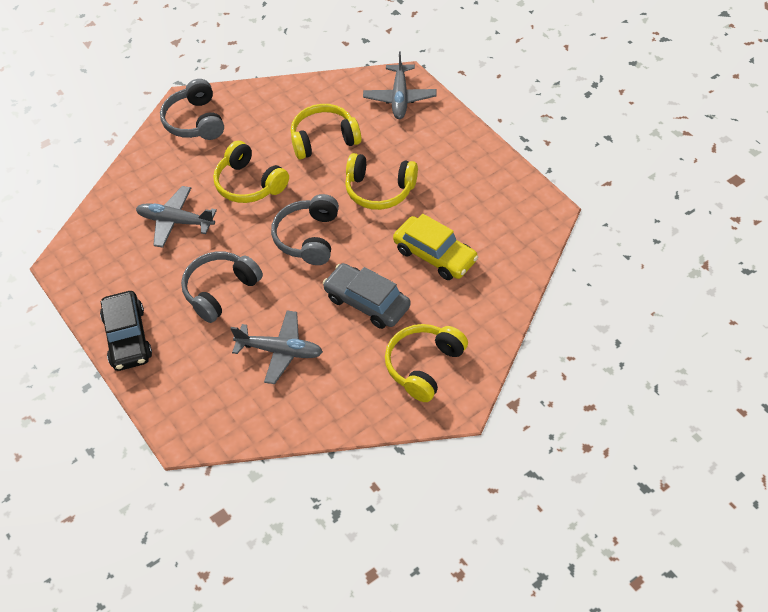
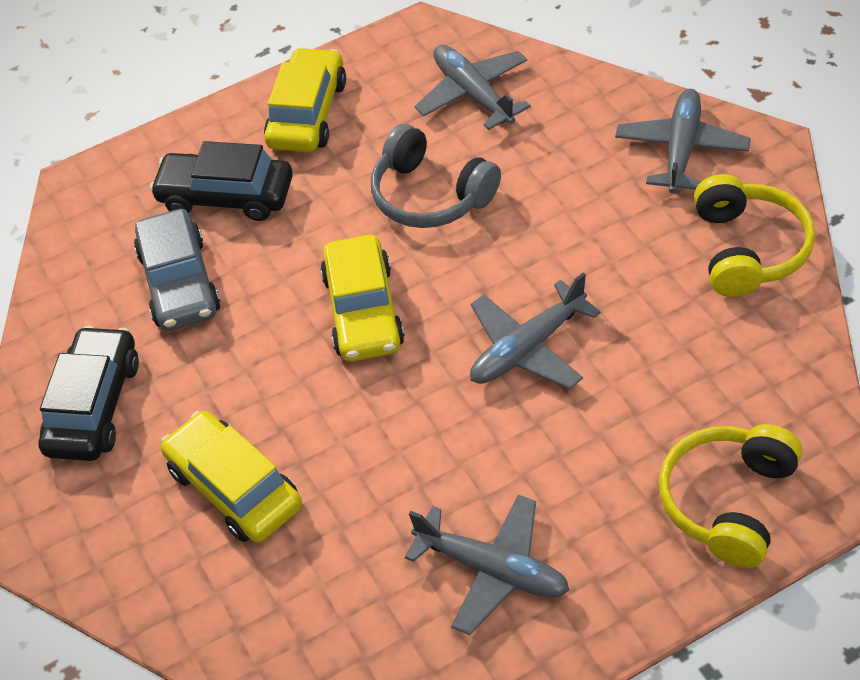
black car: [100,291,152,371] = 1 -> [39,326,139,461] [150,141,293,221] = 2
grey headphones: [160,79,224,140] [181,251,263,323] [271,194,339,265] = 3 -> [371,124,501,228] = 1
grey plane: [136,186,217,248] [230,310,323,384] [363,51,437,119] = 3 -> [405,495,570,635] [414,45,531,130] [470,272,601,389] [615,89,751,194] = 4
yellow car: [393,214,478,280] = 1 -> [161,411,302,543] [264,47,346,152] [320,235,405,362] = 3
yellow headphones: [213,141,289,203] [291,104,362,159] [345,153,418,210] [385,324,468,402] = 4 -> [659,424,802,568] [694,174,815,297] = 2

